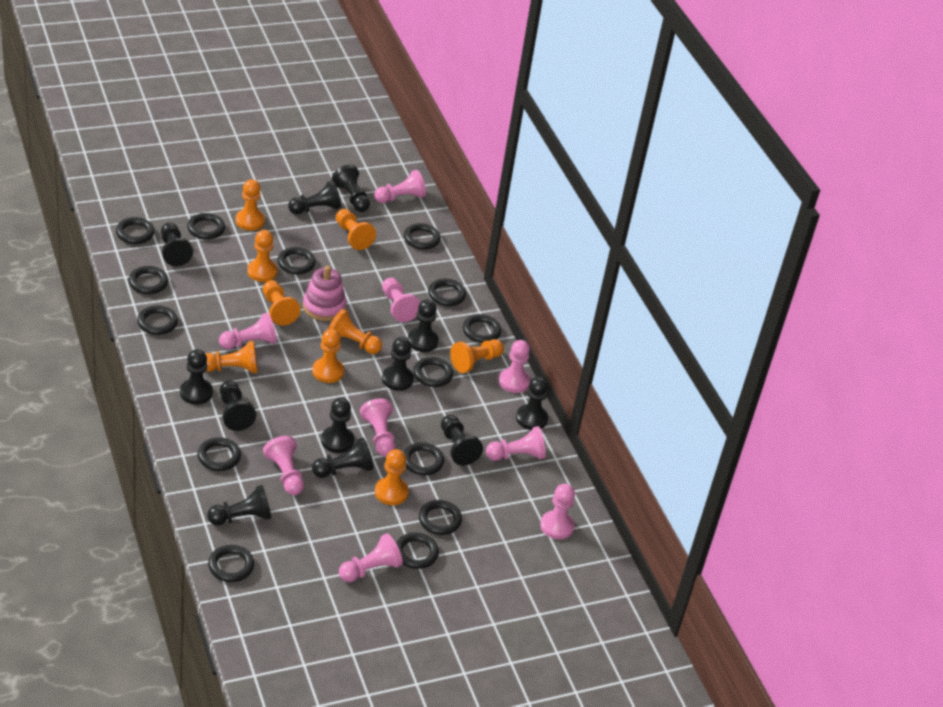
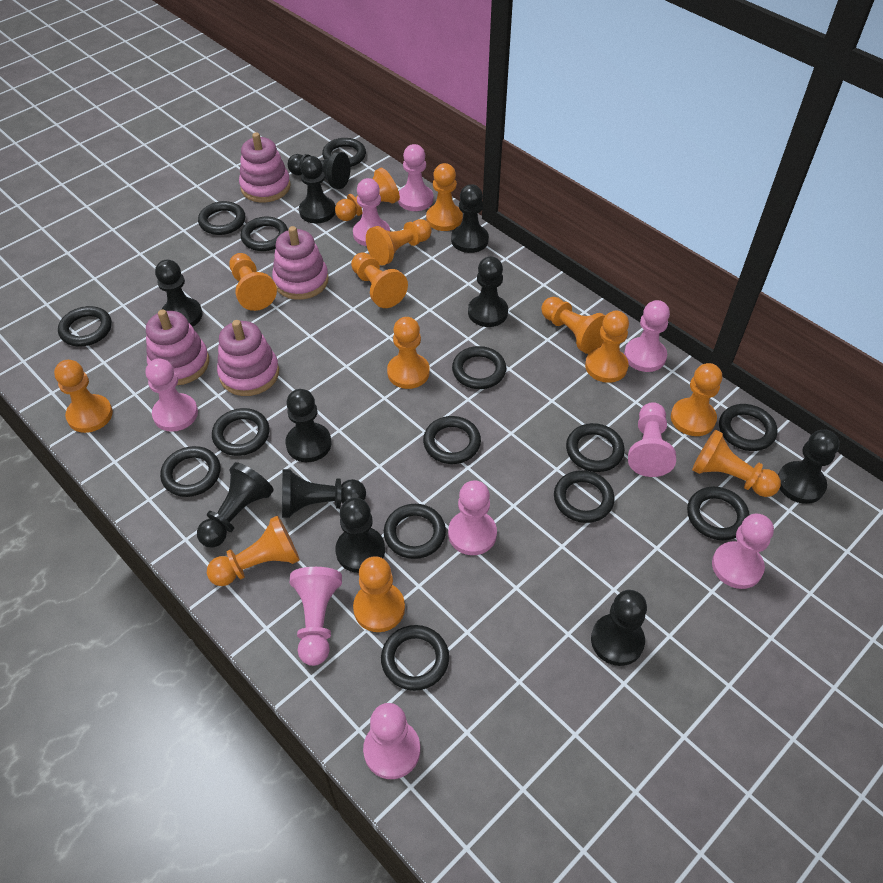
black pawn: [161,222,193,266] [180,349,213,404] [207,485,271,525] [220,380,256,431] [288,181,341,214] [312,438,374,478] [321,398,354,453] [332,165,370,212] [382,337,414,391] [408,299,438,352] [441,415,483,465] [516,377,548,430] = 12 -> [155,260,203,327] [197,462,274,548] [282,469,366,518] [285,389,331,462] [288,152,350,189] [299,156,335,224] [335,498,385,573] [451,184,489,253] [468,256,508,327] [591,590,647,666] [778,430,840,504] = 11
orange pawn: [206,341,258,373] [236,179,265,230] [247,230,278,282] [263,280,301,326] [312,329,344,383] [328,309,382,354] [336,209,376,250] [375,449,409,505] [450,339,504,373] = 9 -> [54,360,113,433] [207,515,300,586] [229,253,277,311] [335,168,400,221] [351,252,408,308] [353,556,405,632] [366,219,432,266] [387,317,430,389] [426,163,463,231] [541,297,606,354] [585,311,629,383] [671,363,722,436] [692,430,781,497] = 13
pink stacking toy: [303,266,346,321] = 1 -> [146,309,209,385] [217,320,279,396] [239,132,291,203] [272,226,329,300] = 4

